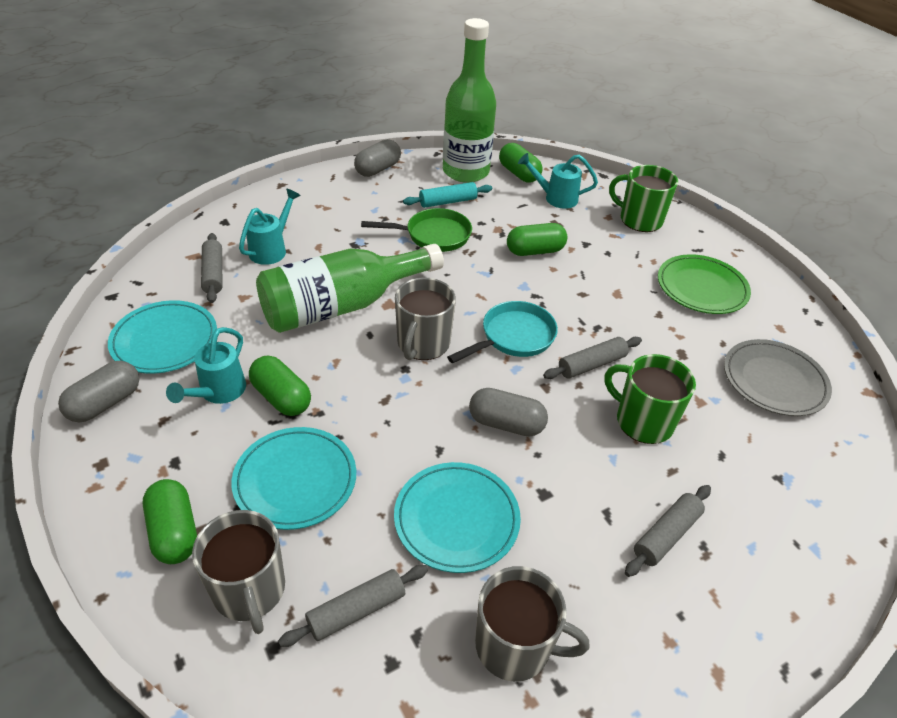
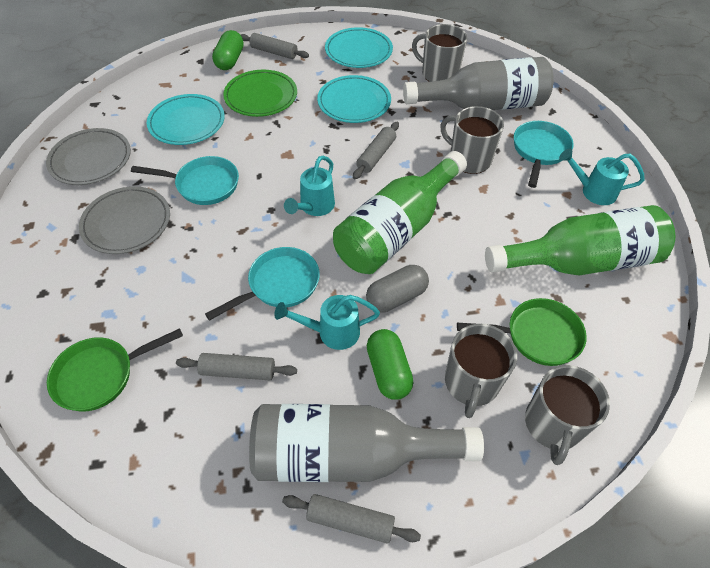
green capsule: [143,479,197,564] [249,355,311,416] [499,143,543,183] [507,223,567,256] = 4 -> [212,30,244,70] [367,329,413,400] = 2
green mug: [605,354,696,444] [609,165,678,232] = 2 -> none = 0
green pan: [361,208,472,252] = 1 -> [47,328,183,412] [457,298,587,366] = 2
grey bottle: none = 0 -> [249,404,484,482] [403,57,554,110] = 2
grey capsule: [58,361,139,422] [354,139,401,177] [469,388,548,437] = 3 -> [366,265,429,313] = 1
grey mug: [192,510,285,634] [395,278,456,360] [475,566,590,682] = 3 -> [412,24,467,82] [440,106,504,174] [445,324,517,418] [525,365,610,465] = 4
grey plate: [724,339,832,416] = 1 -> [46,128,131,185] [79,186,170,254] = 2
turquoise pan: [447,301,558,363] = 1 -> [131,156,239,205] [205,247,320,321] [514,121,574,188] = 3
turquoise rolling pin: [403,182,492,208] = 1 -> none = 0

